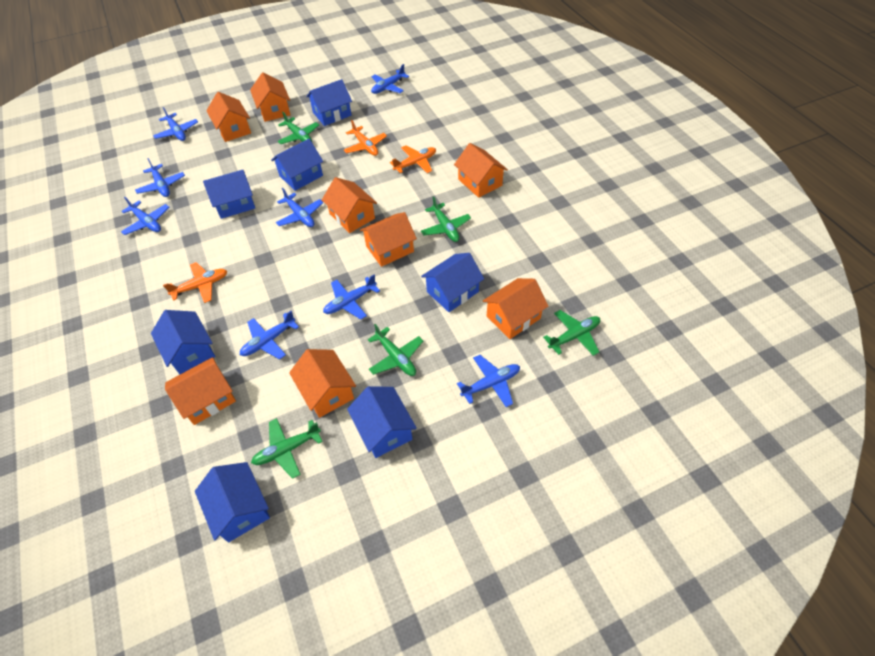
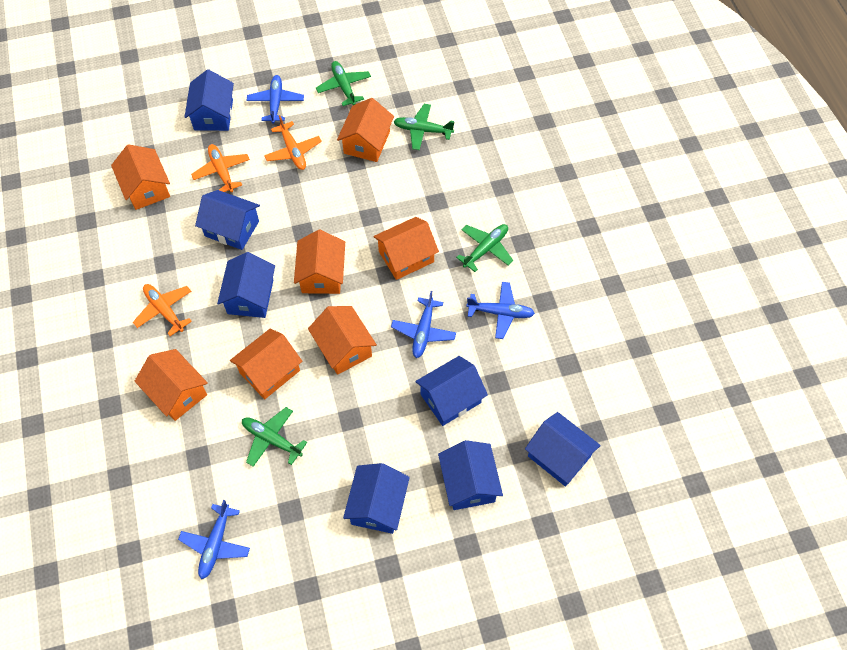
blue plane: [121,197,169,235] [135,158,185,197] [153,107,198,141] [240,311,299,359] [276,188,323,227] [323,275,380,320] [371,64,409,94] [457,355,520,407] = 8 -> [178,500,250,579] [246,75,304,124] [391,291,456,358] [466,282,535,339] = 4
green plane: [251,418,322,479] [278,112,319,144] [368,324,423,376] [421,196,471,242] [543,310,600,356] = 5 -> [242,407,307,467] [316,61,371,106] [393,104,454,150] [456,224,513,272] = 4
orange house: [165,357,236,425] [206,92,251,142] [250,73,291,122] [289,349,356,418] [322,177,377,233] [360,212,417,267] [454,143,508,198] [483,278,548,339] = 8 -> [111,144,170,210] [135,349,208,421] [230,328,302,399] [294,230,345,294] [308,306,377,375] [337,98,394,162] [373,217,439,280] = 7

